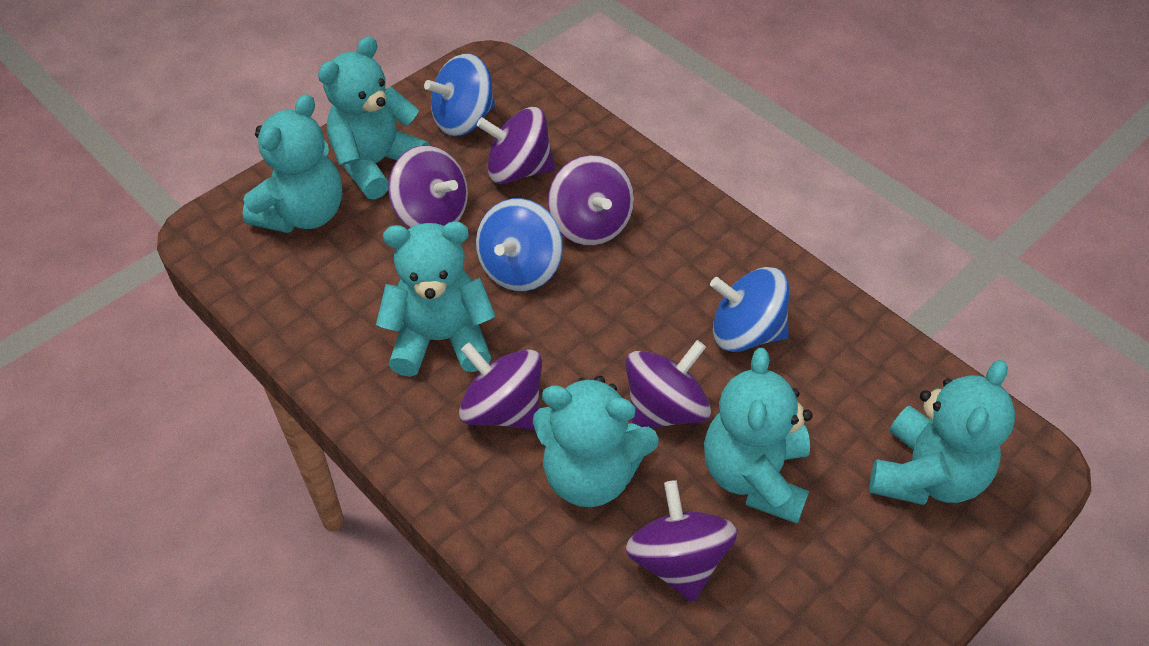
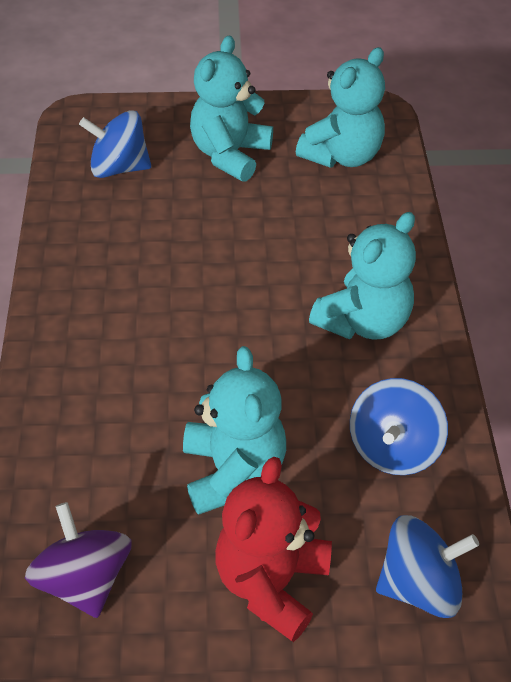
purple spinning top: [388,145,468,228] [459,342,542,430] [477,107,555,184] [548,155,634,246] [625,480,738,602] [626,340,711,429] = 6 -> [25,502,132,618] = 1
red teddy bear: none = 0 -> [215,457,332,642] = 1
turquoise teddy bear: [242,94,343,233] [318,36,430,199] [376,221,496,377] [533,376,659,507] [704,348,813,524] [869,360,1016,505] = 6 -> [183,346,286,515] [190,35,273,182] [296,47,385,168] [309,212,416,340] = 4

